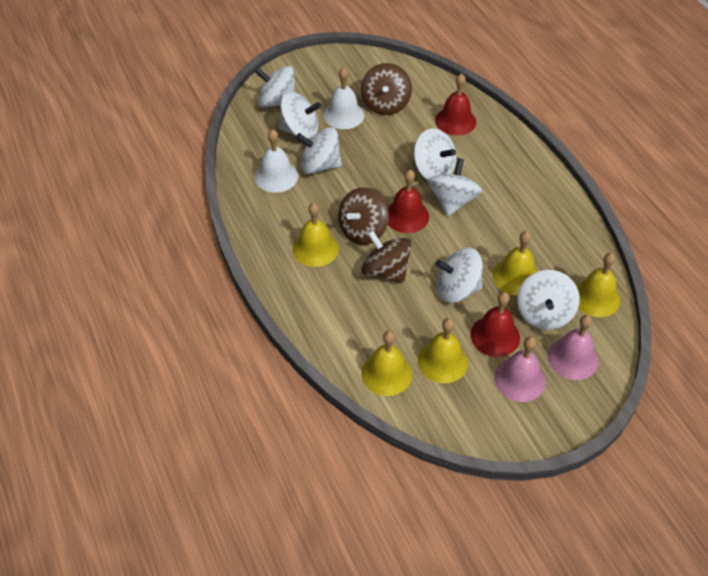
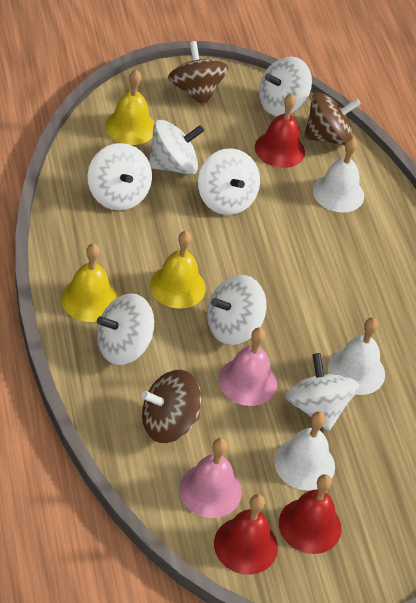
white bell: [255,129,298,193] [323,67,364,129] = 2 -> [274,411,335,490] [313,138,364,212] [328,317,385,395] = 3
yellow bell: [293,203,339,267] [361,331,412,396] [418,318,468,383] [493,231,538,295] [576,253,620,317] = 5 -> [61,243,118,322] [105,70,155,145] [150,231,206,309] = 3

